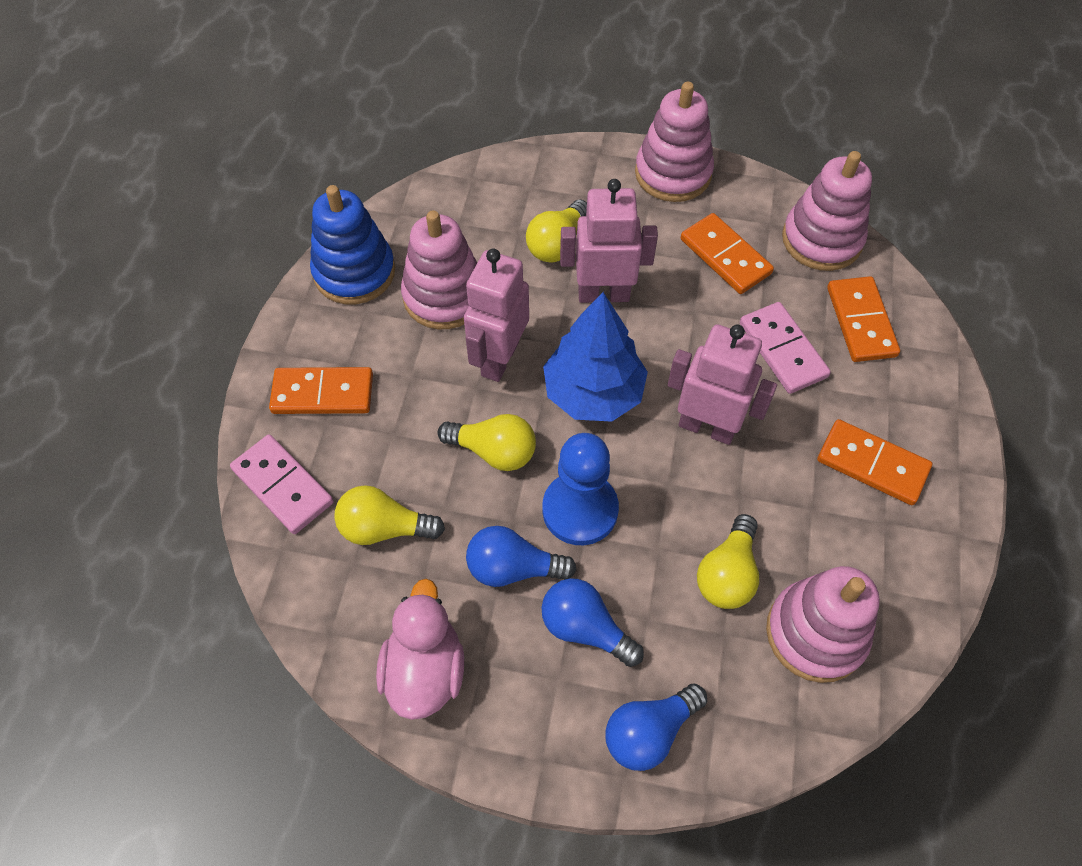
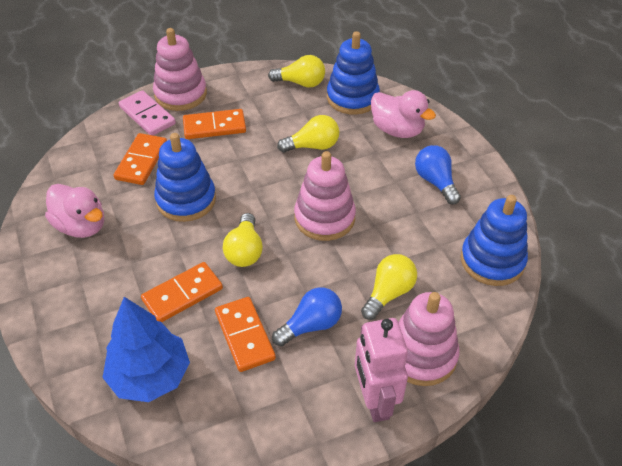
blue light bulb: [466,526,577,587] [542,578,644,667] [606,683,707,771] = 3 -> [272,287,342,346] [415,145,461,205] = 2
blue pawn: [542,433,619,545] = 1 -> none = 0
blue stacking toy: [310,185,395,304] = 1 -> [154,133,216,222] [327,31,380,115] [461,195,528,286] = 3
pink domino: [230,435,334,534] [740,302,831,394] = 2 -> [119,90,176,136] = 1
pink duck: [376,578,464,720] = 1 -> [45,184,104,238] [371,90,436,138] = 2
pink robot: [464,249,529,382] [560,179,658,303] [668,324,777,445] = 3 -> [355,318,408,422] = 1
pink stacking toy: [401,210,477,329] [635,82,714,202] [766,566,880,683] [782,151,872,271] = 4 -> [153,28,207,111] [294,151,356,241] [398,292,459,386] = 3

